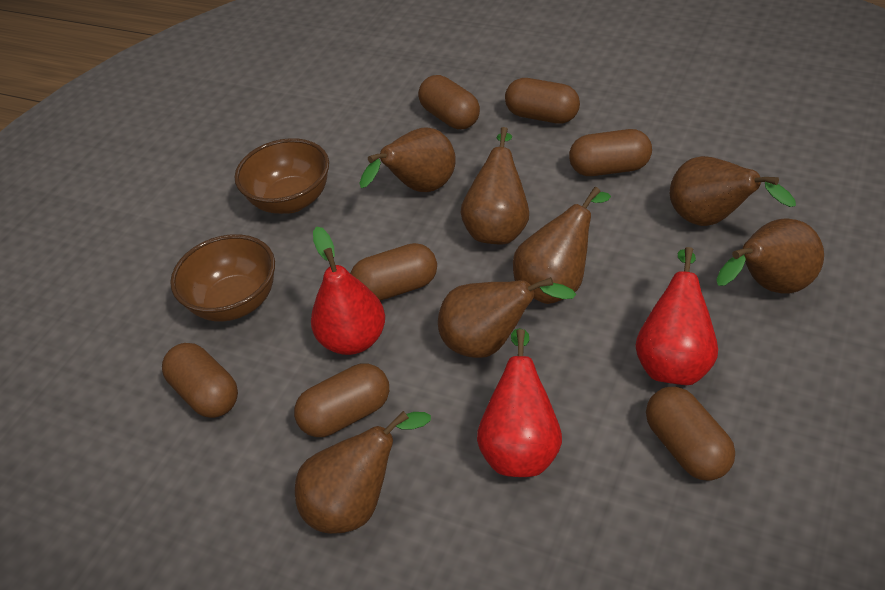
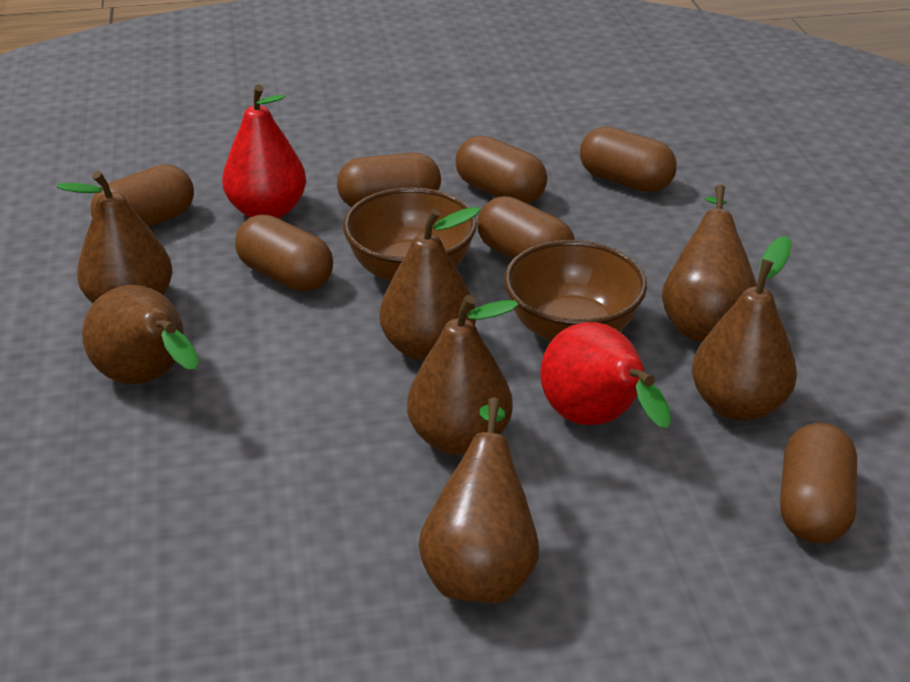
red pear: [311,226,385,355] [477,328,562,477] [635,247,718,385] = 3 -> [222,84,306,218] [540,322,671,428] = 2

